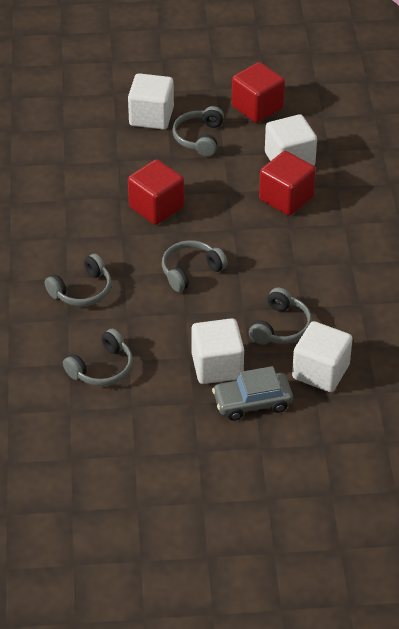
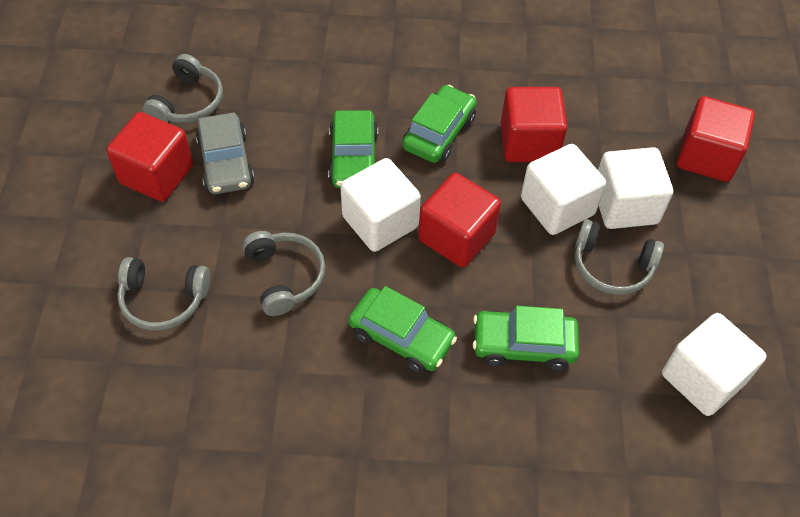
green car: none = 0 -> [328,110,378,188] [348,286,457,373] [403,85,477,163] [473,306,579,371] = 4
grey headphones: [45,254,111,306] [63,329,133,386] [162,240,228,292] [172,106,224,156] [249,288,312,345] = 5 -> [117,257,210,331] [143,54,223,123] [242,231,325,316] [575,219,664,295] = 4
red cube: [128,159,184,225] [232,62,285,123] [259,151,316,216] = 3 -> [106,112,193,202] [418,173,501,268] [501,87,567,162] [677,96,755,182] = 4

